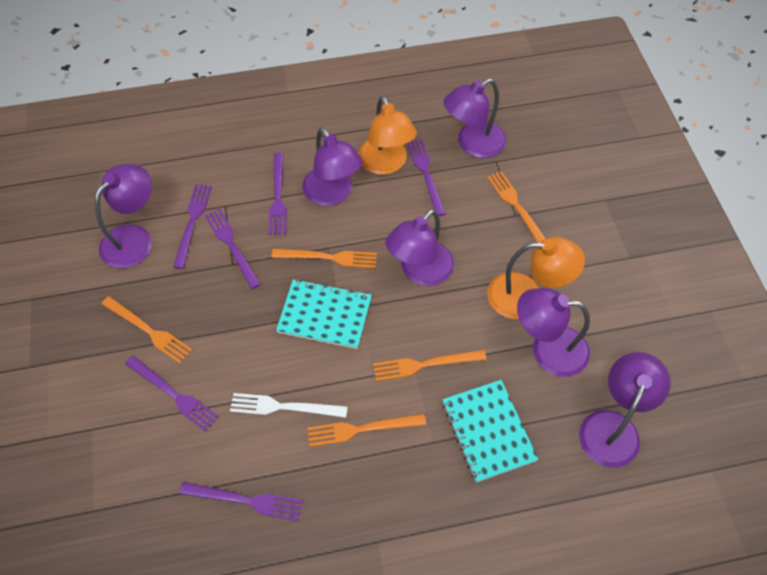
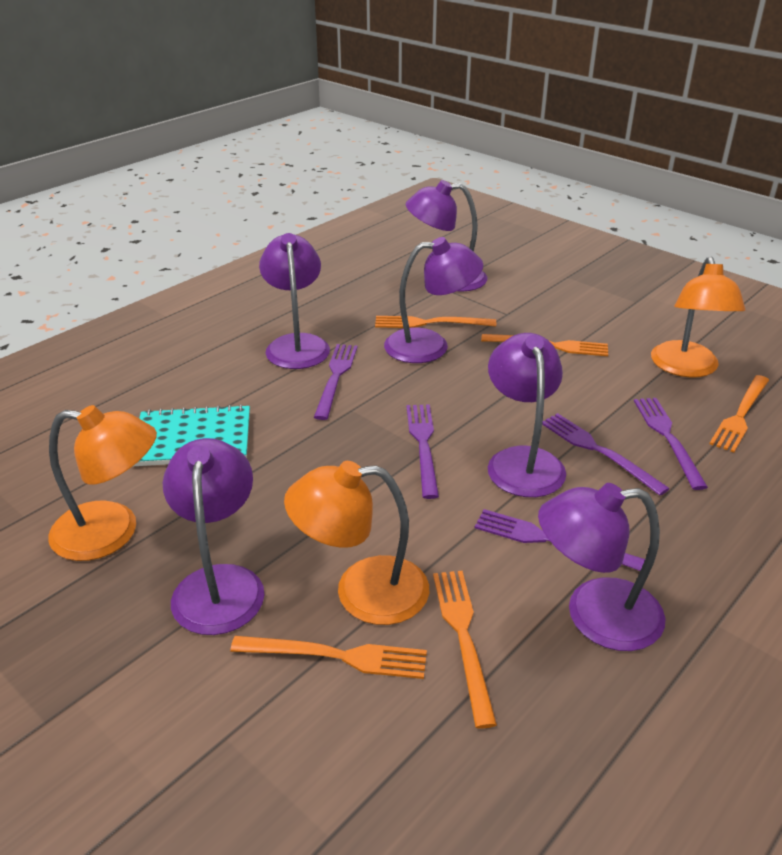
orange lamp: [358,96,417,175] [487,237,585,319] = 2 -> [48,405,157,561] [284,461,429,625] [651,257,745,378] = 3
purple fork: [125,356,219,432] [173,184,212,269] [179,482,303,521] [205,208,261,289] [269,153,286,235] [407,139,446,216] = 6 -> [314,344,358,420] [406,404,439,499] [475,509,645,571] [542,413,670,495] [634,398,708,490] = 5
turquoise notebook: [276,279,372,349] [442,380,538,483] = 2 -> [134,404,250,466] = 1
white fork: [230,393,348,418] = 1 -> none = 0

